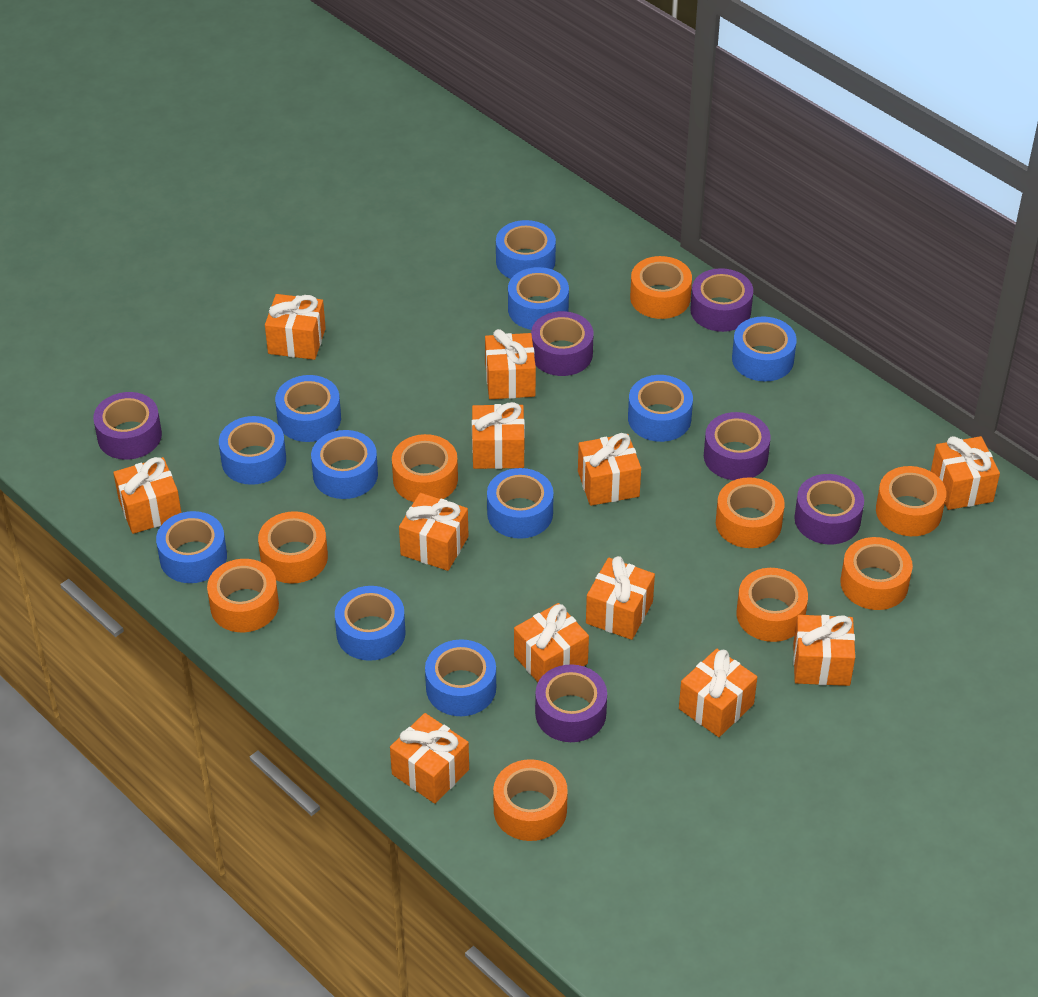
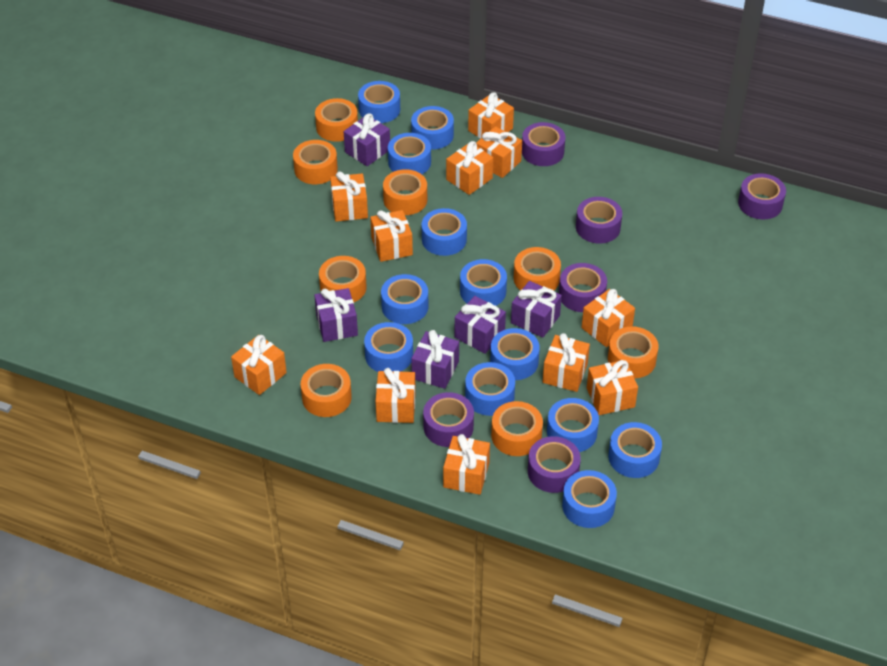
blue tape: [156,511,227,583] [219,416,286,485] [275,375,341,442] [311,430,378,499] [335,586,406,661] [425,639,496,716] [487,468,554,539] [496,220,556,279] [508,267,569,330] [628,375,693,442] [732,316,797,381] = 11 -> [358,81,400,123] [364,322,413,372] [381,274,428,324] [388,133,431,174] [411,106,454,149] [422,208,467,256] [460,259,507,306] [465,362,515,416] [490,328,540,380] [547,398,599,452] [562,470,617,528] [608,422,662,478] = 12
orange gift: [113,457,181,534] [265,294,326,360] [390,713,469,804] [399,493,468,571] [472,402,525,469] [485,329,536,399] [514,603,589,682] [578,433,641,506] [586,556,655,640] [679,649,757,737] [793,615,855,686] [931,436,1000,510] = 12 -> [231,335,287,395] [330,172,368,222] [370,210,413,262] [375,368,416,423] [443,434,490,495] [446,141,493,195] [468,92,514,139] [476,126,522,178] [543,333,590,392] [582,289,635,347] [587,360,638,415] = 11
orange tape: [207,559,279,632] [258,511,328,584] [392,434,458,502] [493,759,568,841] [630,256,692,319] [716,477,785,548] [737,568,808,642] [840,537,913,610] [876,466,946,536] = 9 -> [293,140,338,184] [301,364,352,417] [315,98,358,142] [319,256,366,302] [383,169,427,215] [491,401,543,456] [514,247,561,291] [608,326,659,378] = 8
purple gift: none = 0 -> [314,288,358,342] [344,114,390,166] [411,330,459,389] [455,296,506,354] [511,281,562,338] = 5

